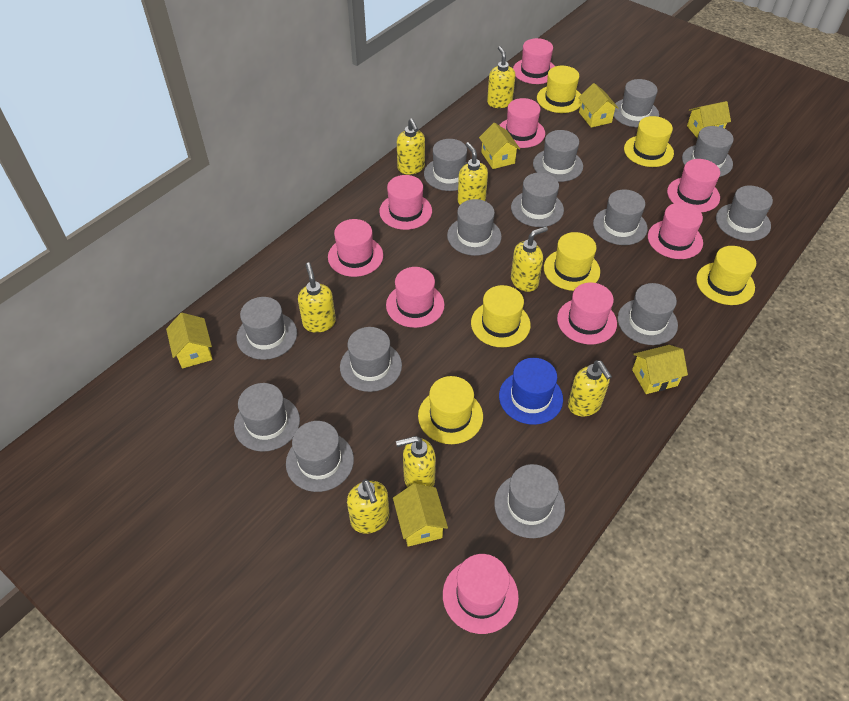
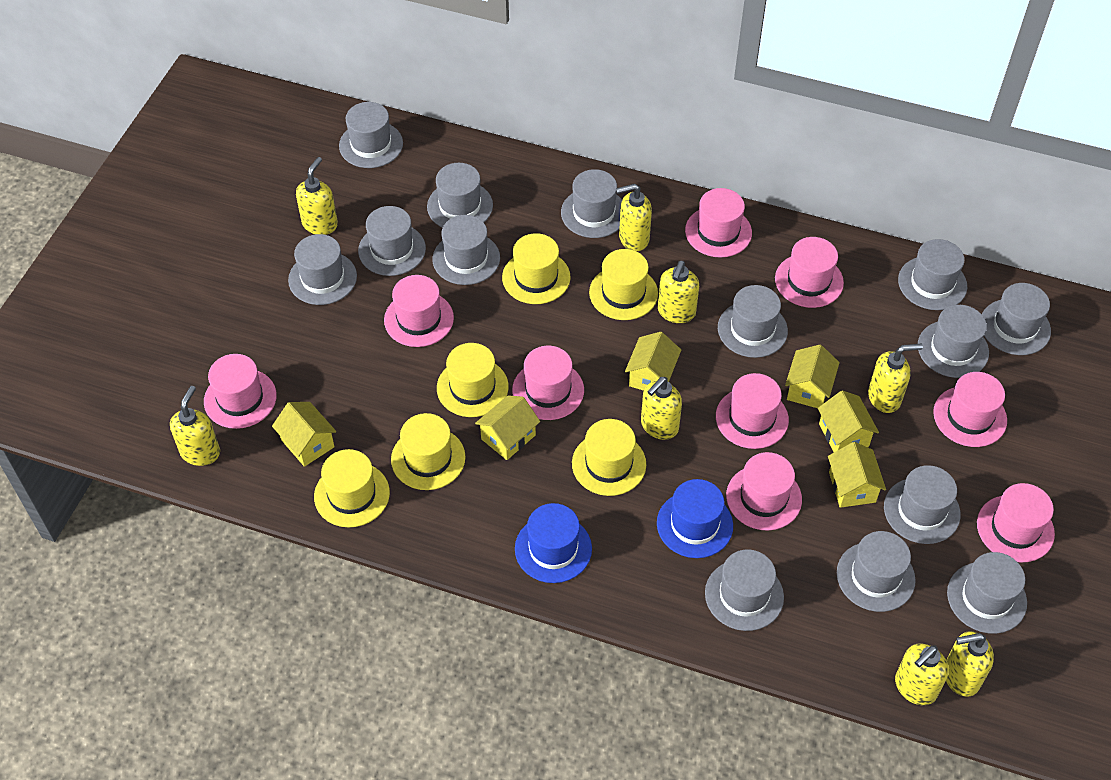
blue hat: [499,358,563,425] = 1 -> [515,503,592,583] [657,479,733,558] = 2

